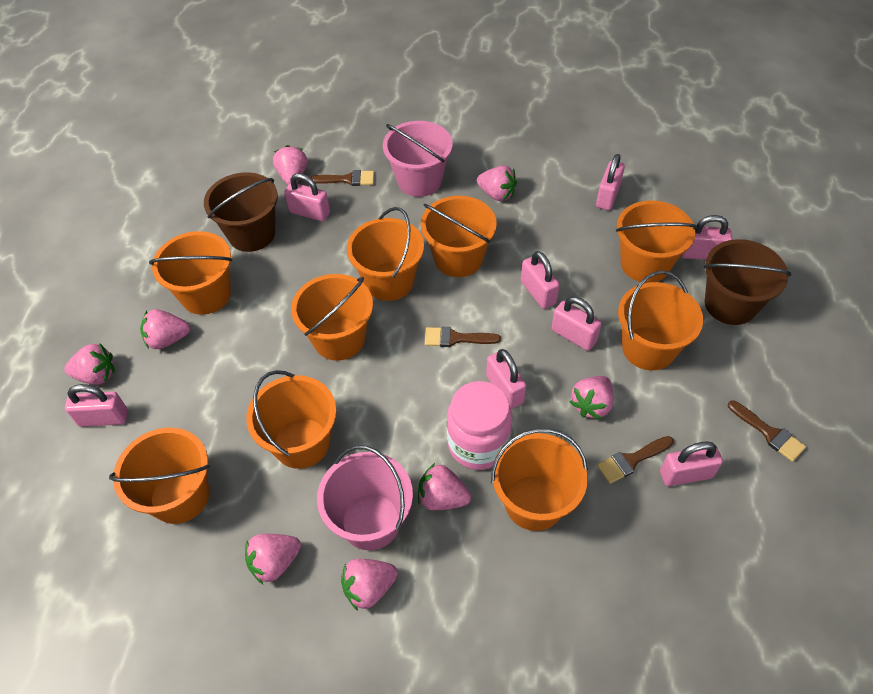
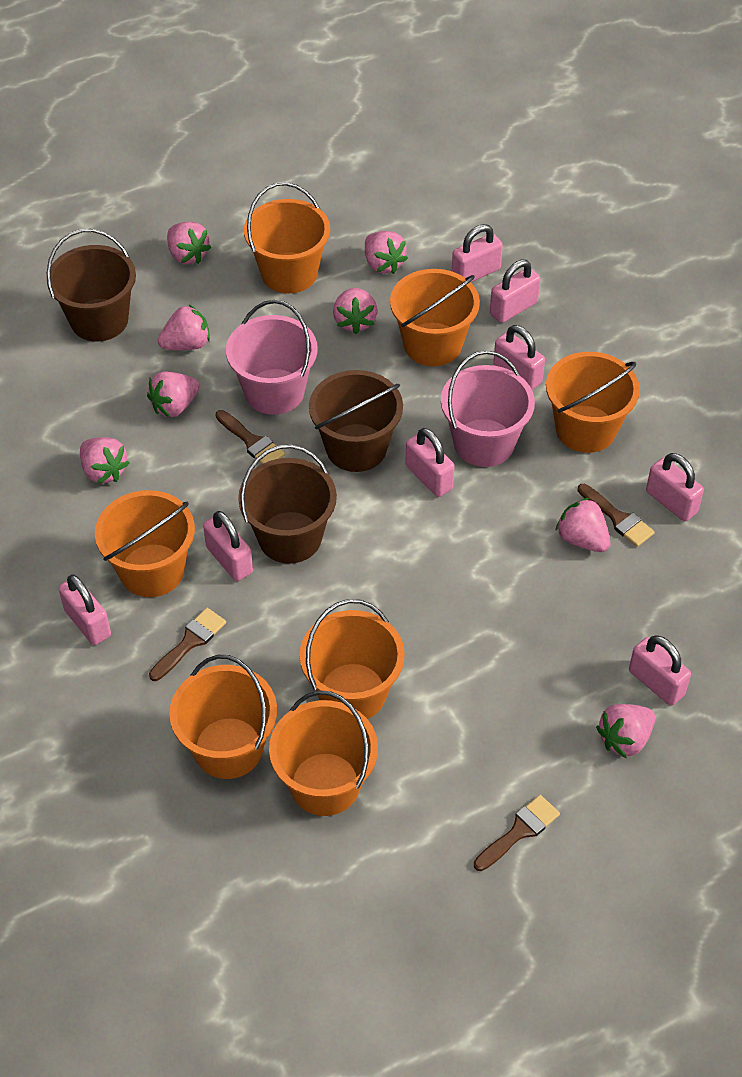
brown bucket: [204,172,278,252] [704,239,792,325] = 2 -> [47,229,136,341] [238,445,337,564] [309,370,403,472] = 3
orange bucket: [109,428,210,524] [149,231,232,315] [246,370,336,469] [291,274,373,361] [347,207,424,301] [421,196,497,277] [491,428,588,531] [616,200,698,283] [618,270,703,370] = 9 -> [95,490,195,597] [169,655,277,779] [244,182,330,293] [269,690,378,816] [300,599,405,719] [390,269,480,366] [546,352,640,453] = 7
pink jar: [447,381,512,470] = 1 -> none = 0

